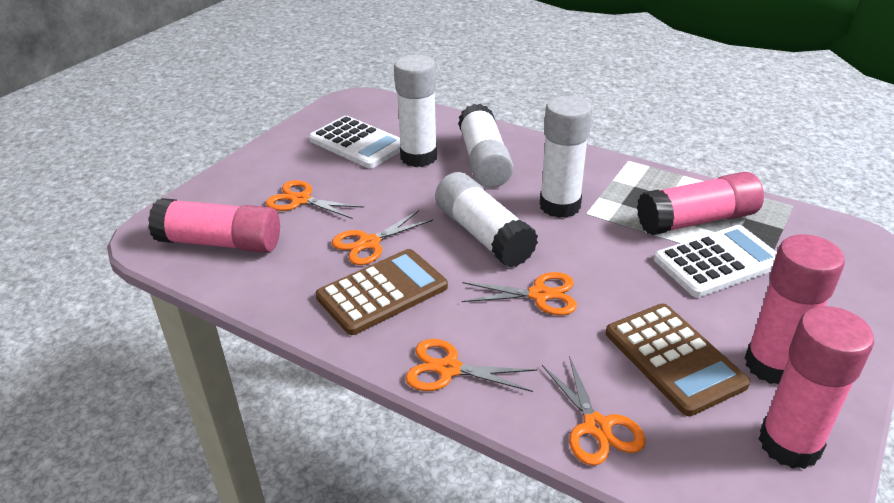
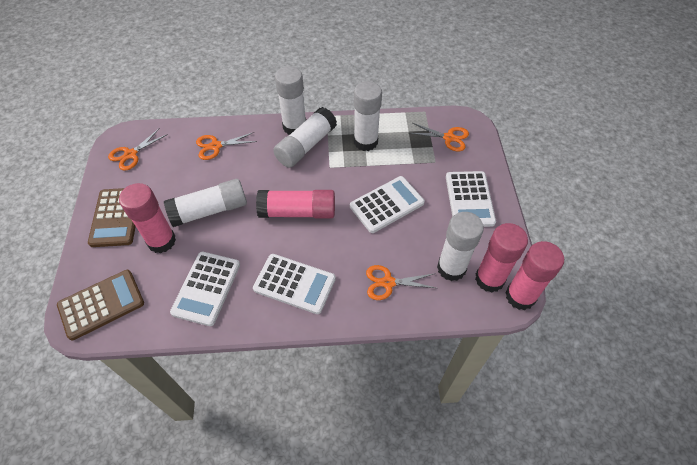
orange scissors: [266,180,364,219] [332,210,433,265] [405,339,537,392] [462,272,577,315] [542,356,646,465] = 5 -> [108,128,168,171] [196,132,257,160] [366,265,436,300] [410,123,469,151] = 4
white calculator: [309,116,400,168] [654,225,777,297] = 2 -> [170,252,240,326] [253,254,336,314] [350,176,425,233] [446,171,496,227] = 4
white glue stick: [394,55,437,167] [435,172,538,267] [458,104,513,188] [540,96,592,218] = 4 -> [164,179,247,227] [273,107,337,168] [275,66,306,135] [354,81,382,151] [437,212,484,281] = 5

